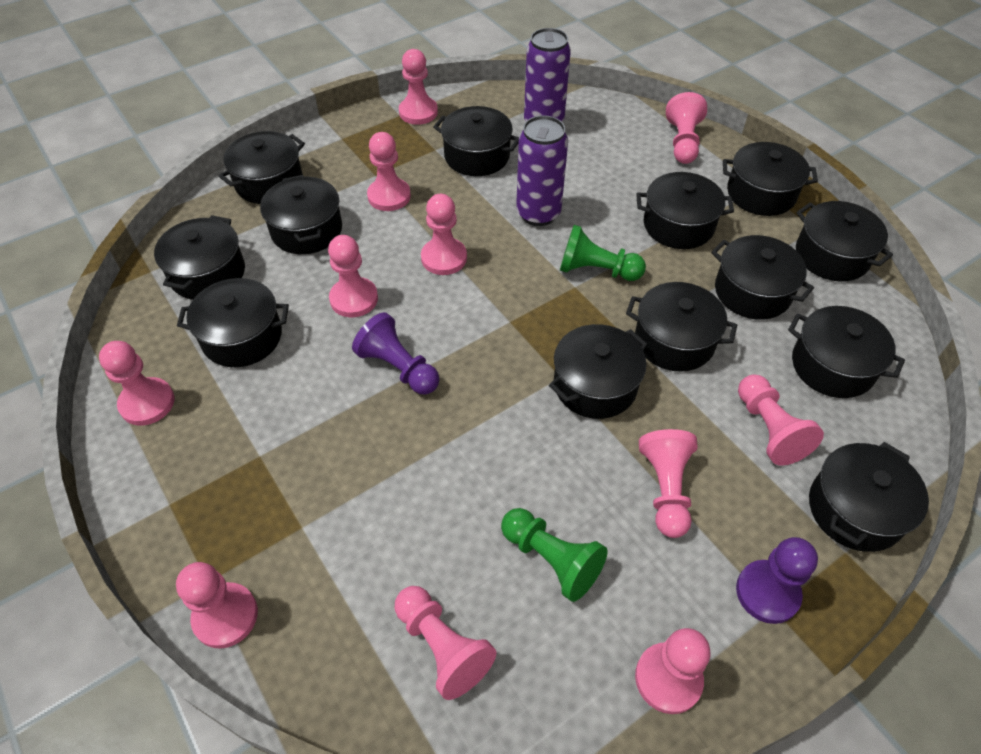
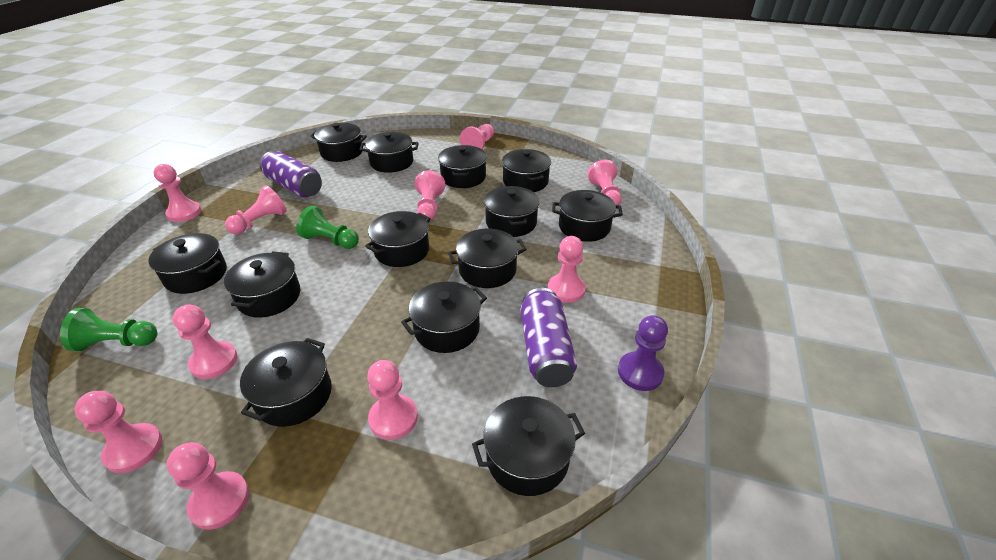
pink pawn: [99,341,175,425] [176,562,258,649] [328,235,378,317] [367,132,411,211] [395,586,496,700] [399,49,438,125] [421,194,467,275] [635,628,710,714] [639,429,698,538] [666,92,707,164] [738,374,824,466] = 11 -> [74,391,162,473] [154,164,201,222] [167,442,249,530] [173,305,237,379] [225,185,287,234] [367,360,418,440] [415,171,445,221] [460,124,494,149] [548,236,586,303] [587,160,622,205] = 10
purple pawn: [352,312,440,394] [736,537,818,624] = 2 -> [618,315,668,391] = 1

